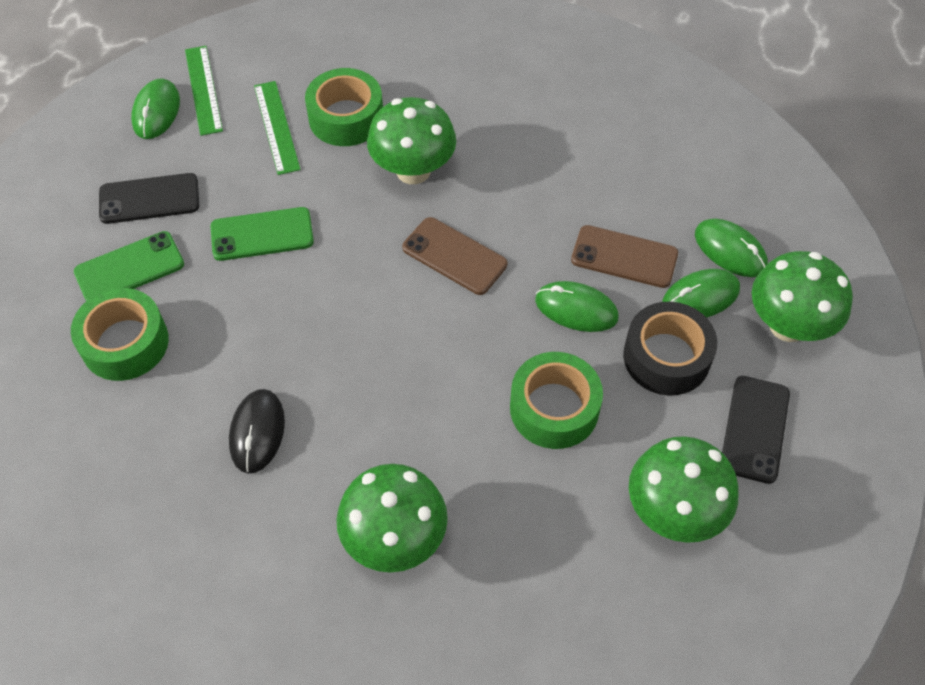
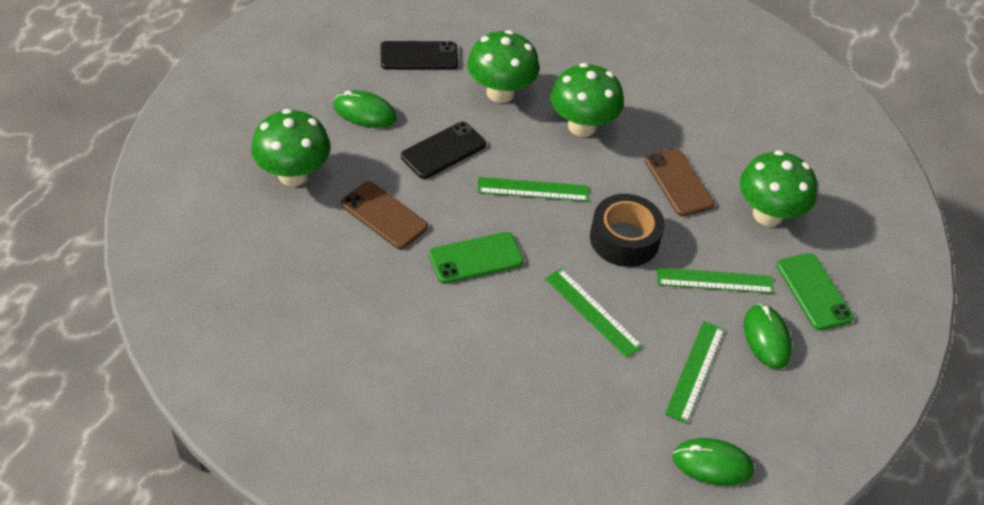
black mouse: [229,389,285,473] = 1 -> none = 0
green mouse: [131,78,180,139] [535,281,619,332] [662,269,740,318] [695,218,768,277] = 4 -> [333,90,397,128] [672,438,754,486] [744,303,792,369] = 3
green ruler: [185,46,223,136] [254,81,301,175] = 2 -> [478,177,589,202] [545,268,643,358] [657,267,774,293] [665,321,724,424] = 4
green tape: [71,288,169,381] [305,68,383,146] [510,352,603,449] = 3 -> none = 0

